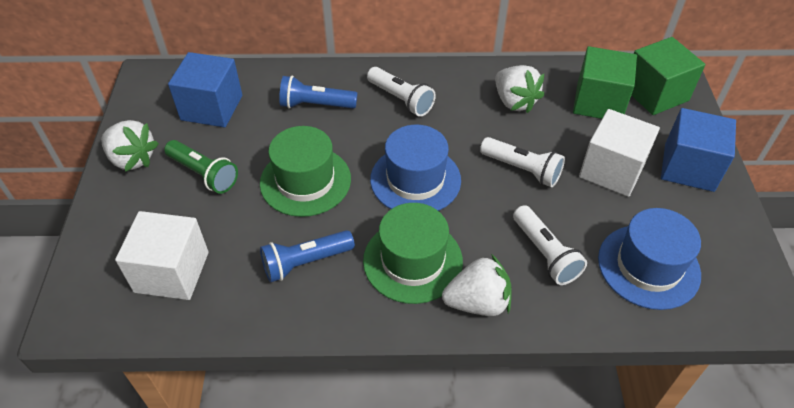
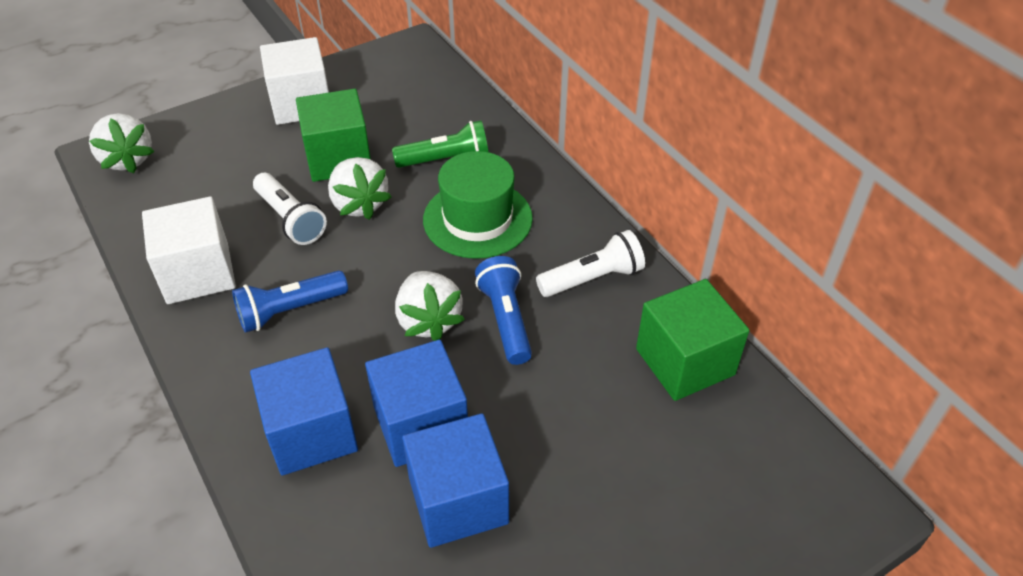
blue cube: [168,52,242,127] [661,108,736,192] = 2 -> [250,347,358,475] [365,340,468,467] [402,413,509,548] = 3
blue hat: [370,125,461,211] [598,208,701,310] = 2 -> none = 0
green hat: [260,126,351,217] [363,203,463,304] = 2 -> [423,151,533,259] = 1
white flashlight: [367,67,436,117] [480,137,565,187] [513,205,587,285] = 3 -> [253,173,327,245] [536,230,645,297] = 2

